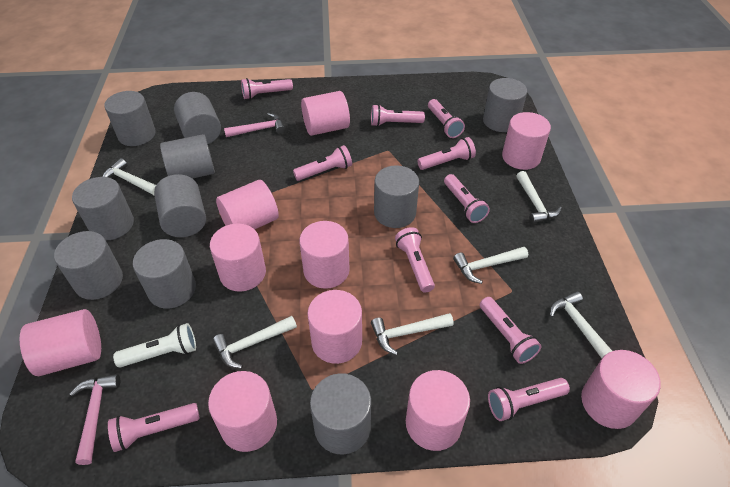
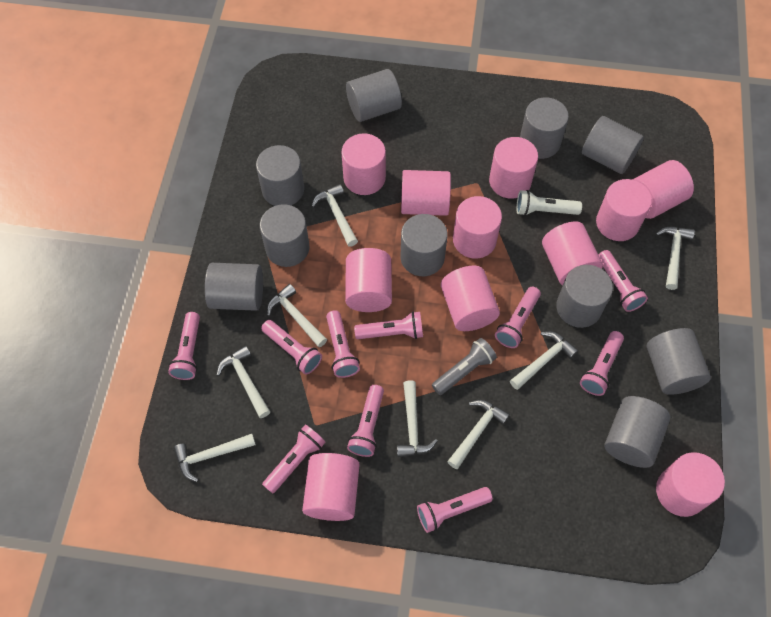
grey flashlight: none = 0 -> [432,338,497,395] = 1
pink cylinder: [20,309,101,376] [208,371,277,452] [210,224,266,292] [216,180,279,229] [299,221,350,289] [301,91,350,136] [307,290,362,364] [406,370,470,451] [502,112,551,170] [581,350,661,429] = 10 -> [302,453,360,521] [341,133,386,195] [345,248,392,312] [401,170,451,216] [441,266,500,331] [453,196,502,259] [489,137,538,199] [542,221,603,285] [596,179,652,241] [632,160,694,219] [656,452,725,517] = 11
pink hammer: [70,374,120,465] [224,113,285,137] = 2 -> none = 0
white hammer: [103,158,156,195] [212,316,297,369] [371,313,454,355] [453,247,528,284] [516,171,562,224] [550,291,612,358] = 6 -> [174,434,256,482] [216,346,270,418] [267,284,327,347] [311,184,358,247] [397,380,438,457] [447,399,510,469] [510,331,578,390] [655,227,695,290] = 8

